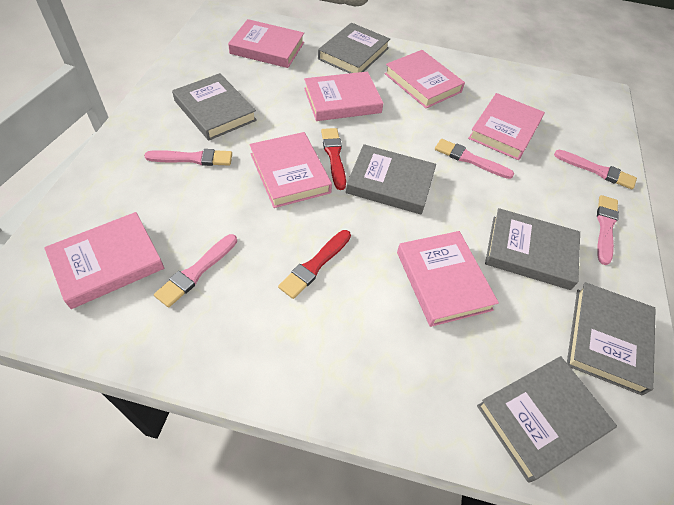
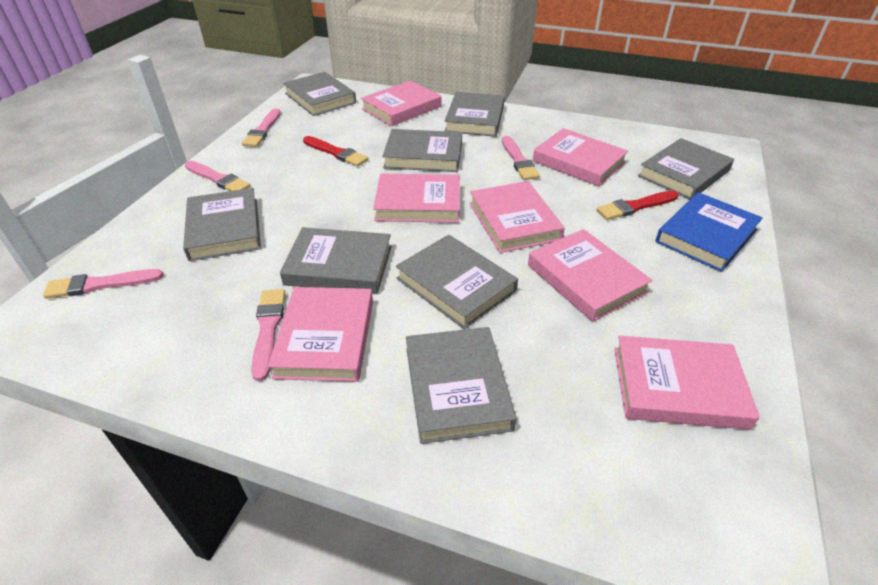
blue book: none = 0 -> [655,192,763,272] = 1
grey book: [172,73,257,140] [318,23,390,73] [346,144,436,215] [477,356,617,483] [485,208,580,290] [567,282,656,395] = 6 -> [183,188,261,261] [280,227,392,293] [283,72,356,116] [382,129,462,172] [396,235,518,329] [406,327,517,444] [445,92,504,137] [638,138,734,199] = 8

